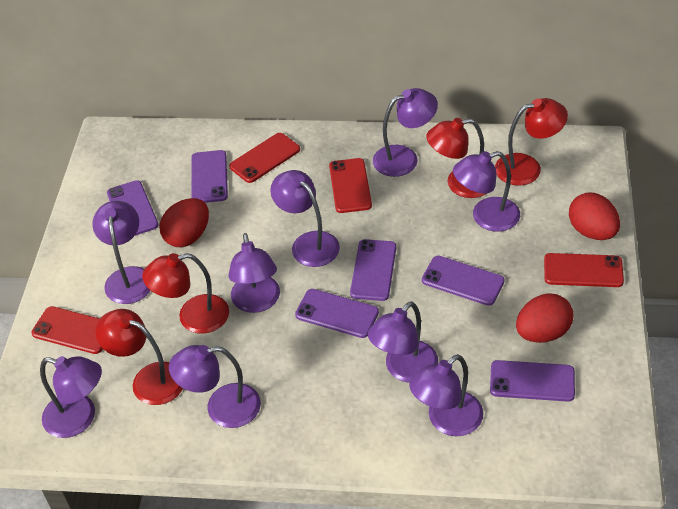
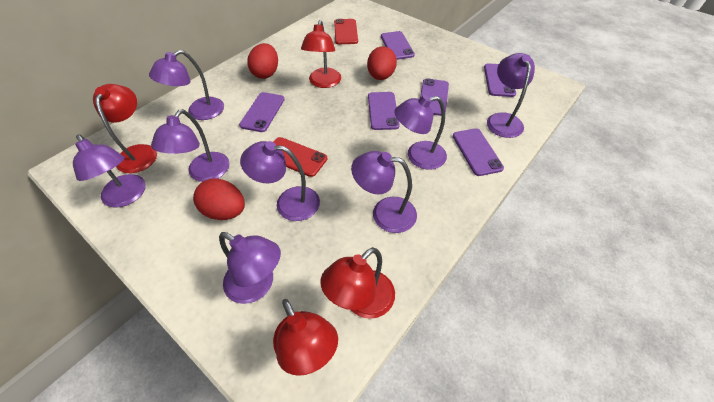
purple lamp: [40,356,102,438] [92,201,151,304] [169,345,261,428] [228,233,280,313] [270,170,340,267] [368,301,438,383] [373,88,438,177] [409,354,483,436] [453,151,520,232] = 9 -> [73,134,146,207] [149,50,224,120] [151,109,230,182] [219,232,281,304] [240,141,320,221] [351,151,417,233] [395,95,447,170] [487,53,535,138] = 8
red phone: [31,306,103,354] [229,133,300,183] [329,158,372,213] [544,253,624,287] = 4 -> [274,137,327,177] [334,19,358,44] = 2

